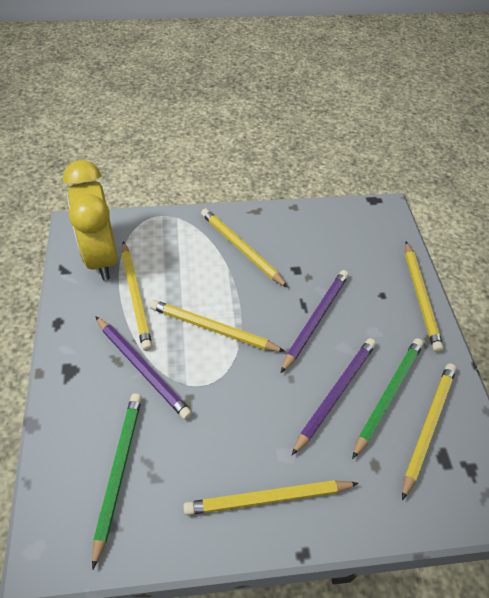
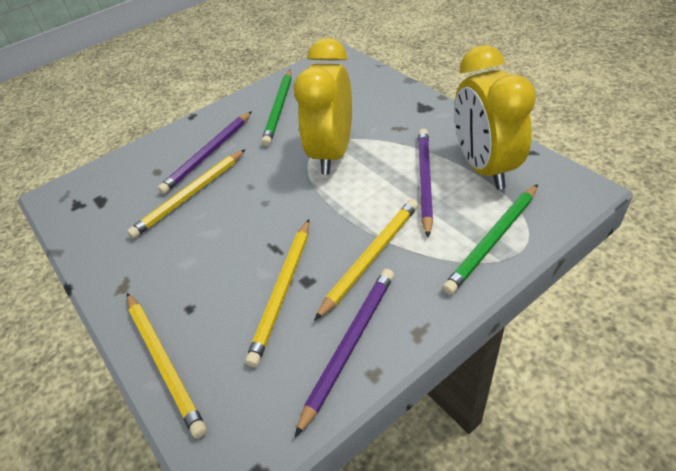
yellow clock: [63,160,118,280] = 1 -> [294,38,352,175] [454,45,536,190] = 2
yellow pencil: [122,241,152,351] [150,300,286,352] [183,480,359,515] [201,208,288,287] [402,363,456,500] [405,241,443,352] = 6 -> [127,149,246,239] [127,293,207,439] [245,219,309,367] [315,199,418,320] = 4

